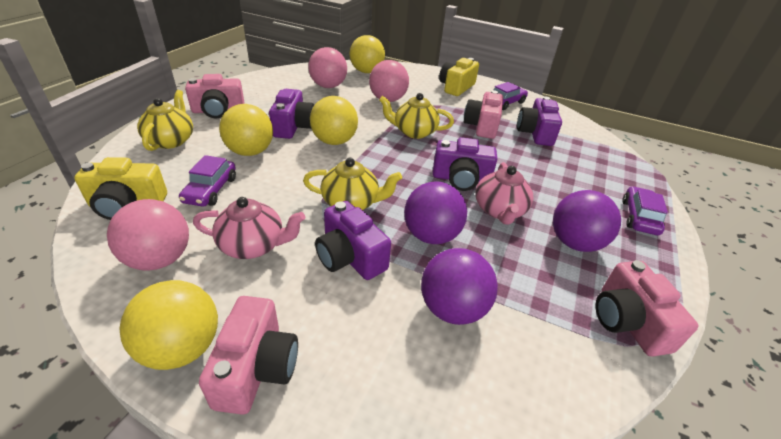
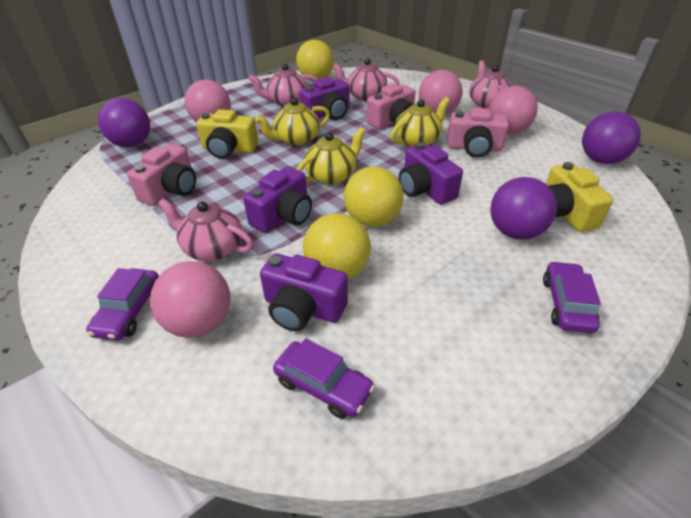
pink ball: [107,199,189,271] [308,47,347,88] [369,60,409,102] = 3 -> [150,261,231,338] [185,80,231,122] [419,70,463,115] [489,86,538,134] = 4
pink camera: [185,74,244,119] [199,296,298,415] [464,90,503,139] [595,260,699,357] = 4 -> [127,144,196,206] [367,83,416,129] [447,108,509,158] = 3
pink teapot: [193,197,305,259] [475,162,533,225] = 2 -> [158,198,254,261] [249,64,318,107] [333,58,400,101] [469,60,512,109] = 4
yellow ball: [119,280,218,370] [219,104,273,156] [310,96,358,145] [350,35,385,73] = 4 -> [296,40,334,81] [303,213,371,279] [344,166,404,227] = 3

